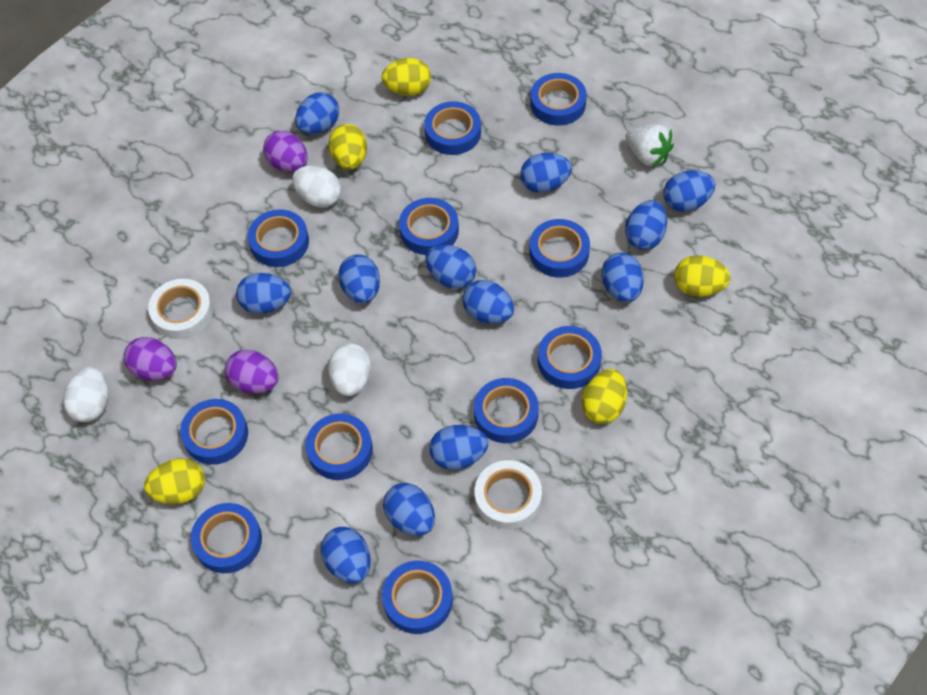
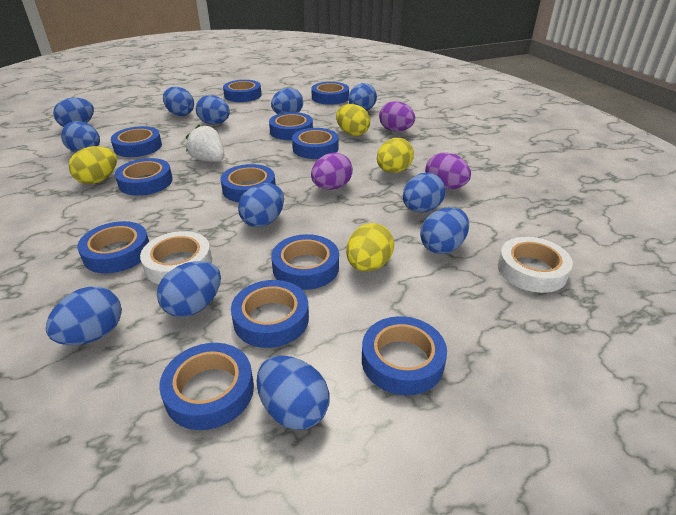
blue tape: [180,399,248,465] [191,503,262,573] [248,209,309,267] [305,413,373,480] [382,561,453,634] [399,198,459,255] [424,101,481,155] [474,378,539,443] [529,219,590,278] [530,73,587,125] [538,326,602,389] = 11 -> [77,221,149,273] [111,126,162,157] [115,158,173,196] [159,343,254,430] [220,164,276,202] [223,80,262,102] [231,280,309,348] [269,112,313,140] [271,234,339,290] [292,128,339,159] [311,82,349,105] [362,316,447,395] = 12
white egg: [63,367,109,422] [292,165,341,208] [328,343,371,396] = 3 -> none = 0
yellow egg: [144,459,205,504] [328,124,367,170] [381,58,431,96] [582,369,627,424] [674,255,731,297] = 5 -> [69,146,117,184] [336,104,370,136] [346,223,394,272] [377,138,414,173] = 4

